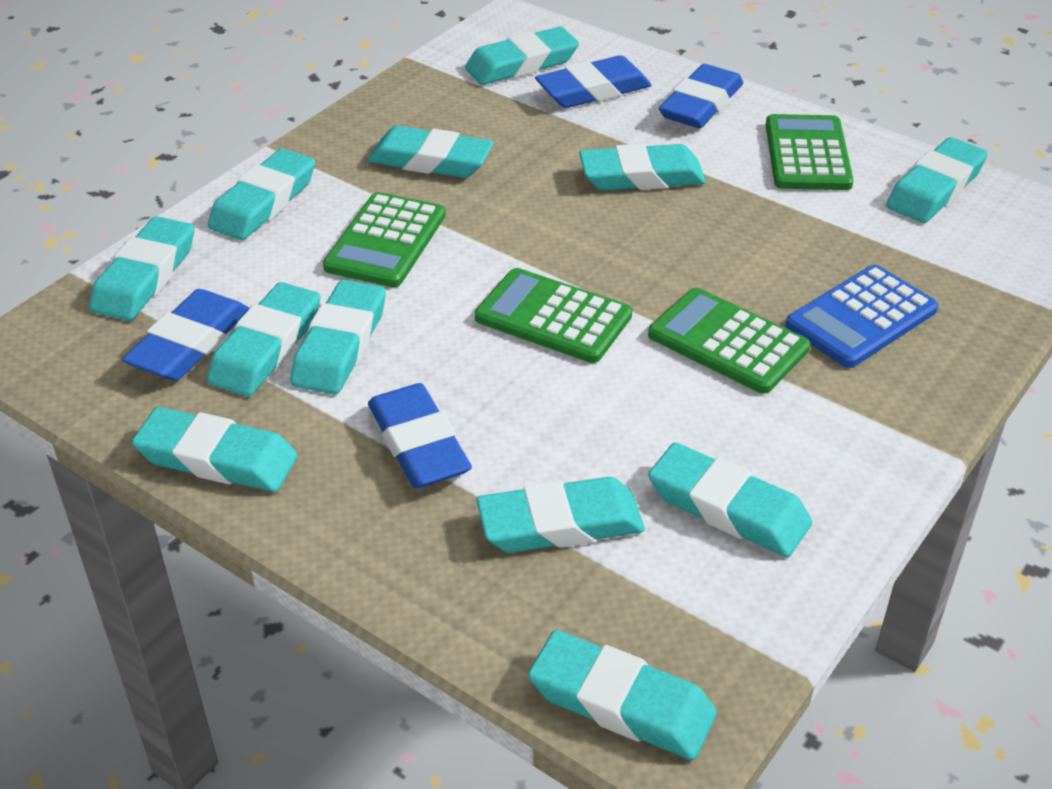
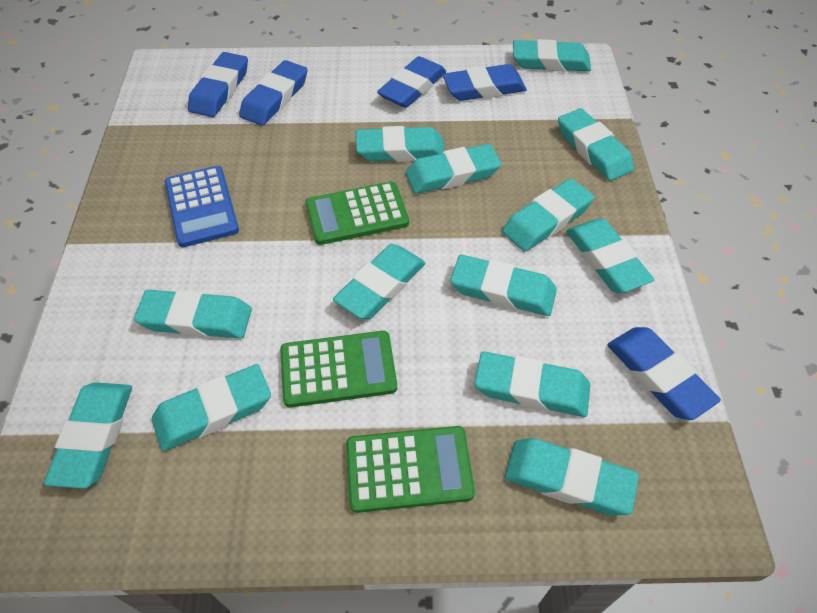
blue eraser: [122,289,250,381] [368,383,472,488] [535,55,651,108] [659,64,743,128] = 4 -> [188,52,248,117] [239,60,307,126] [377,56,446,108] [443,64,527,101] [608,327,721,420] = 5
green calculator: [323,192,445,287] [475,268,632,363] [648,288,810,394] [766,114,854,190] = 4 -> [280,331,397,408] [305,181,409,245] [346,426,475,513] = 3
turquoise eraser: [89,216,194,321] [132,407,298,492] [207,282,320,396] [208,148,315,240] [290,280,386,395] [368,126,494,178] [465,26,579,85] [476,477,645,553] [528,630,717,760] [579,144,706,190] [648,442,812,557] [886,137,988,223] = 12 -> [44,382,132,489] [134,290,252,339] [152,364,271,451] [333,244,425,319] [356,126,445,162] [406,144,501,194] [450,255,557,316] [475,352,590,417] [502,179,594,251] [505,438,639,515] [513,39,591,72] [558,108,634,181] [566,218,654,293] = 13

